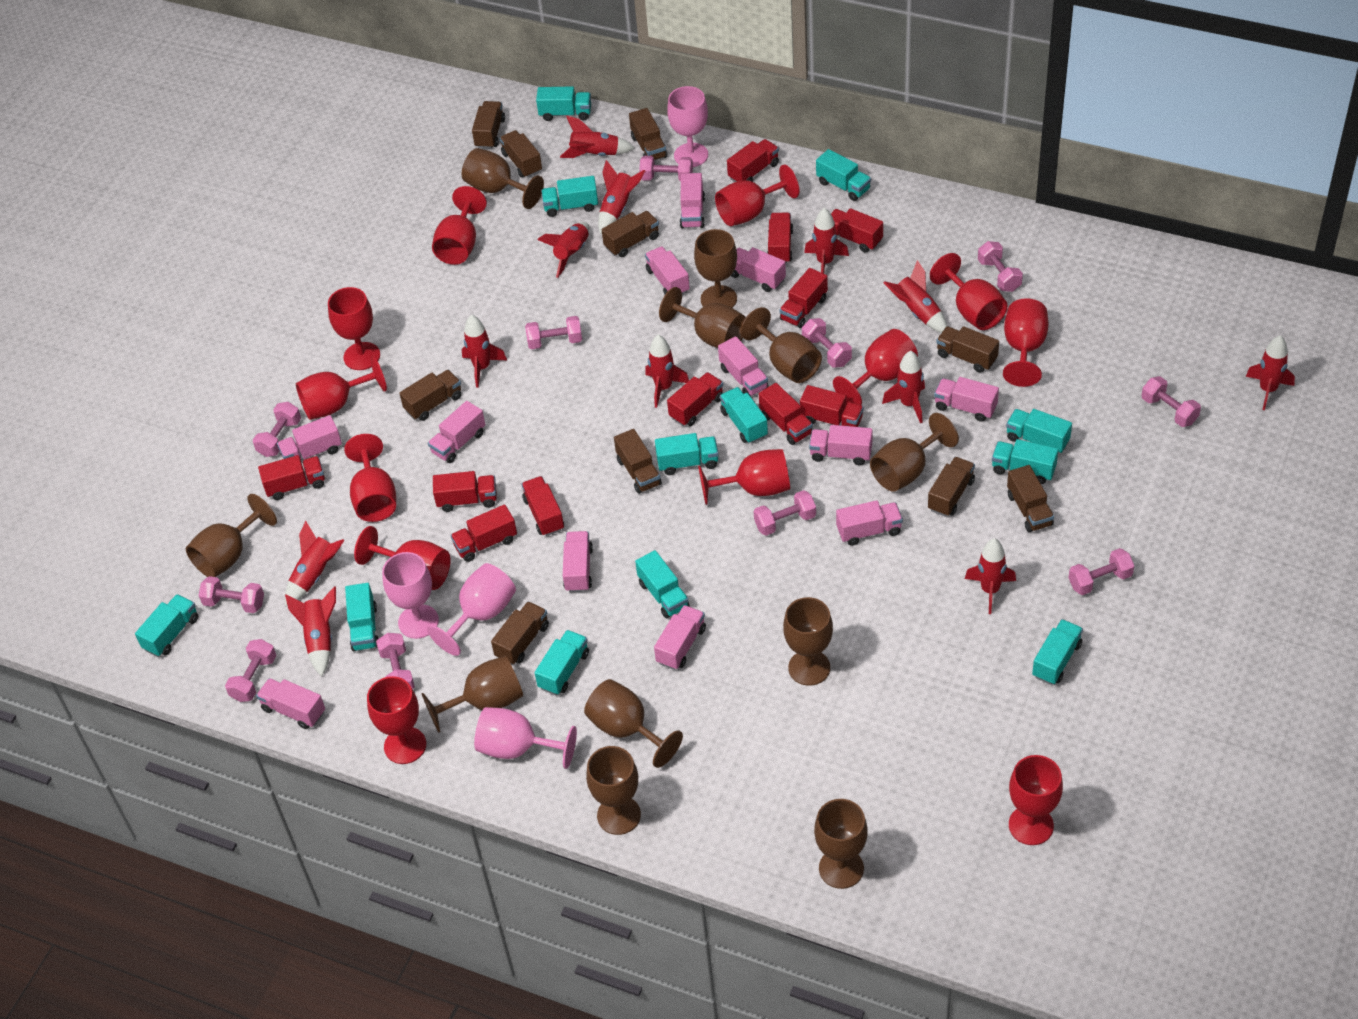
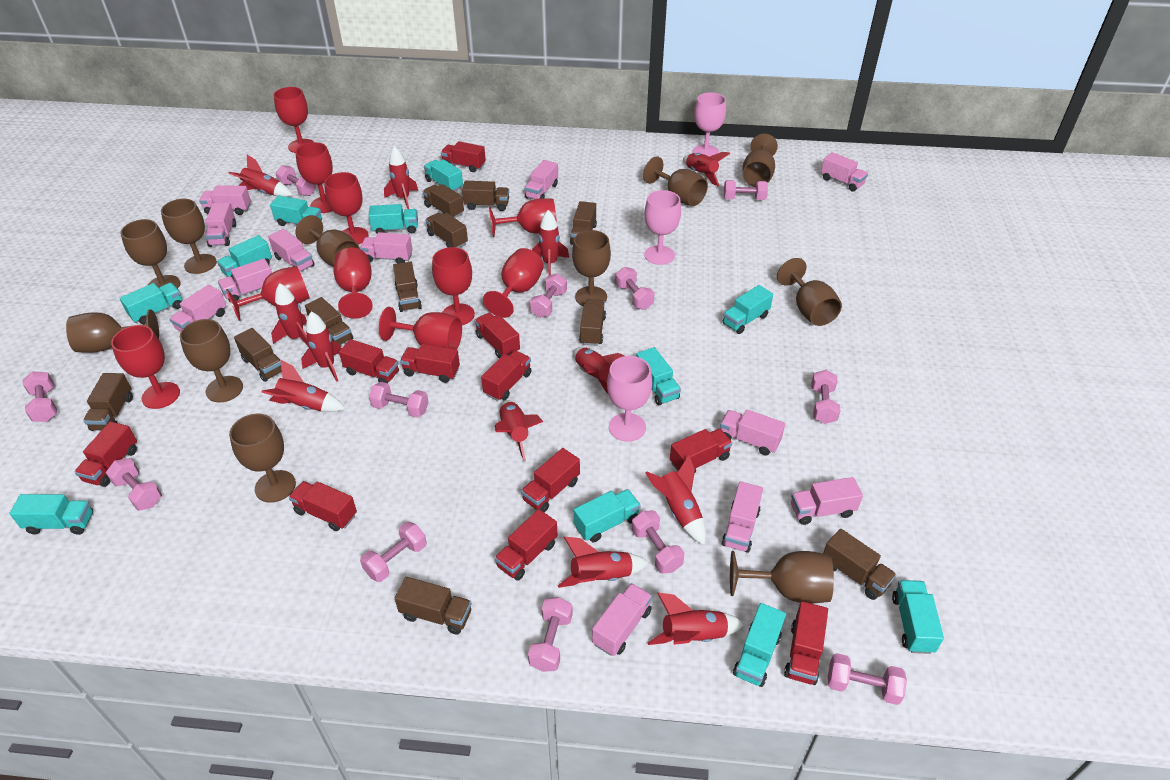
brown truck: [399,370,462,421] [472,101,505,149] [491,601,549,665] [500,130,542,178] [602,211,659,257] [614,429,662,494] [629,108,668,161] [928,457,975,517] [936,326,999,373] [1007,465,1054,532] = 10 -> [83,373,133,431] [234,328,282,382] [305,297,353,345] [393,262,422,312] [395,577,472,635] [423,184,464,218] [425,213,468,248] [462,181,509,211] [570,201,597,245] [579,299,606,346] [823,529,897,600] = 11
pink dumbbell: [199,576,264,613] [225,639,276,702] [253,402,301,457] [376,633,415,689] [525,316,582,349] [639,156,693,182] [754,490,816,536] [802,318,852,368] [978,241,1023,292] [1068,548,1134,595] [1141,376,1201,427] = 11 -> [23,371,57,422] [106,458,162,511] [276,165,316,196] [360,522,427,582] [369,382,429,418] [528,597,573,672] [530,273,567,318] [615,267,655,310] [632,511,685,574] [724,180,768,200] [811,370,840,424] [828,653,907,705] = 12
pink goblet: [382,552,439,639] [427,563,516,656] [474,707,577,769] [667,86,708,167] = 4 -> [607,356,652,442] [644,190,681,265] [693,92,726,157] = 3
red goblet: [296,356,387,420] [328,287,380,370] [344,434,396,522] [354,526,451,590] [367,676,426,764] [432,186,487,265] [698,449,790,505] [715,164,799,226] [833,329,918,405] [930,253,1008,330] [1003,298,1048,387] [1009,755,1063,845] = 12 -> [111,325,180,409] [226,266,310,321] [274,87,314,153] [295,142,333,213] [324,172,369,244] [333,248,373,319] [379,307,462,349] [432,247,475,325] [483,248,544,318] [489,198,557,237] = 10
turquoise truck: [135,594,198,657] [345,583,379,651] [535,630,589,695] [536,86,591,121] [541,176,598,217] [635,550,689,619] [655,433,719,475] [720,387,768,444] [816,149,871,201] [992,439,1058,484] [1006,409,1072,453] [1032,619,1083,685] = 12 -> [9,494,93,535] [120,283,182,324] [217,235,272,280] [270,196,322,226] [368,204,418,234] [424,159,463,191] [574,489,641,542] [636,347,681,405] [722,285,773,334] [733,603,786,687] [892,580,944,654] = 11

